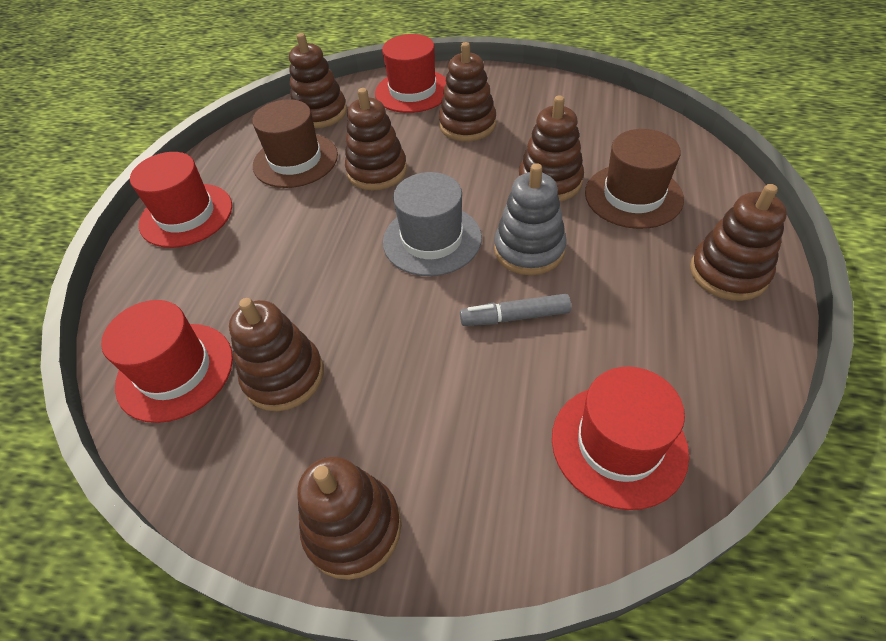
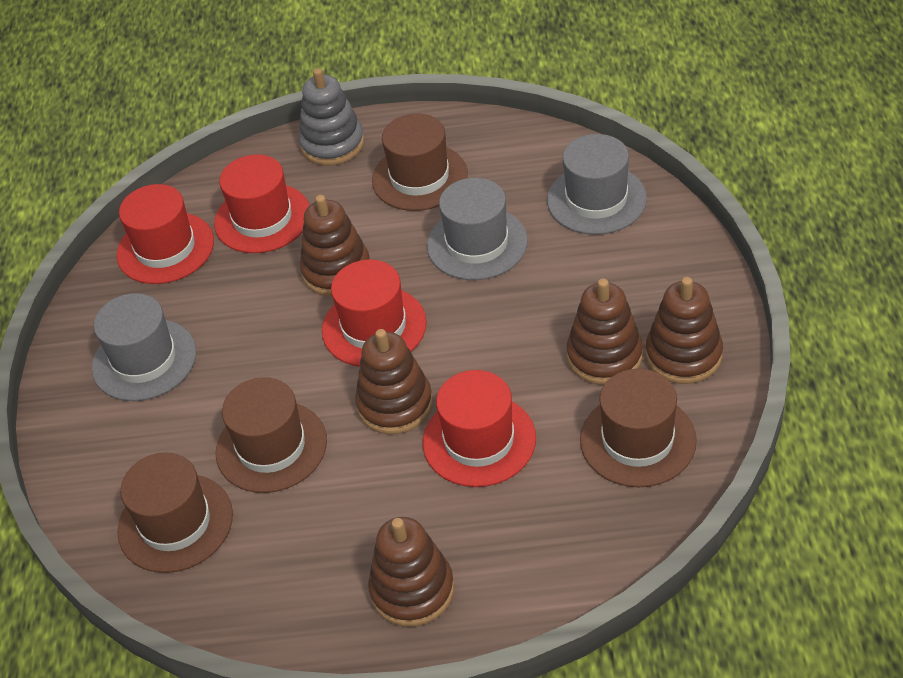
brown hat: [252,99,338,188] [585,129,684,229] = 2 -> [117,452,233,573] [216,377,327,493] [372,113,468,211] [580,369,697,487] = 4
brown stacking toy: [229,298,324,411] [289,33,347,128] [297,457,401,580] [345,88,407,190] [439,42,496,142] [519,95,584,201] [690,184,787,301] = 7 -> [300,195,370,296] [355,329,433,434] [368,517,454,627] [567,278,643,385] [646,277,723,384] = 5
grey hat: [383,172,482,276] = 1 -> [92,293,196,401] [427,178,528,280] [547,134,647,235] = 3
grey marker: [460,294,571,326] = 1 -> none = 0

